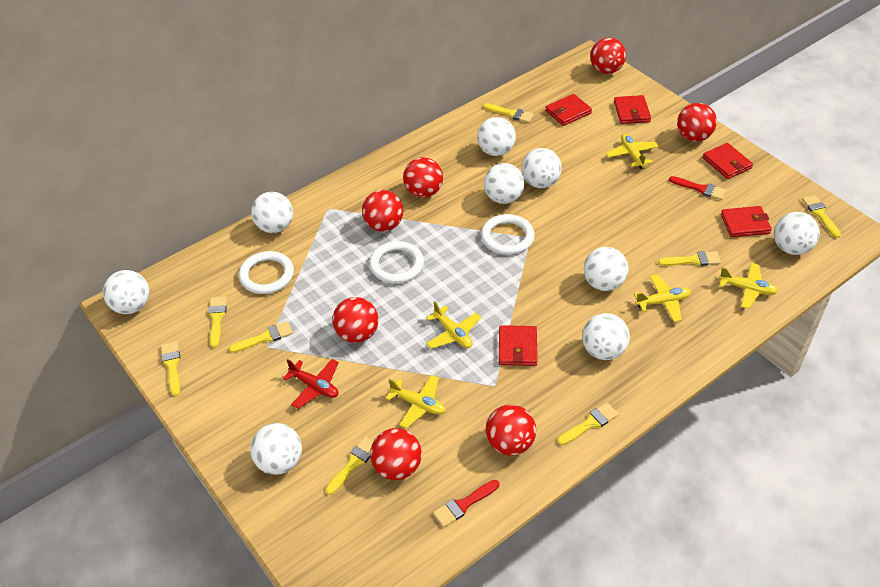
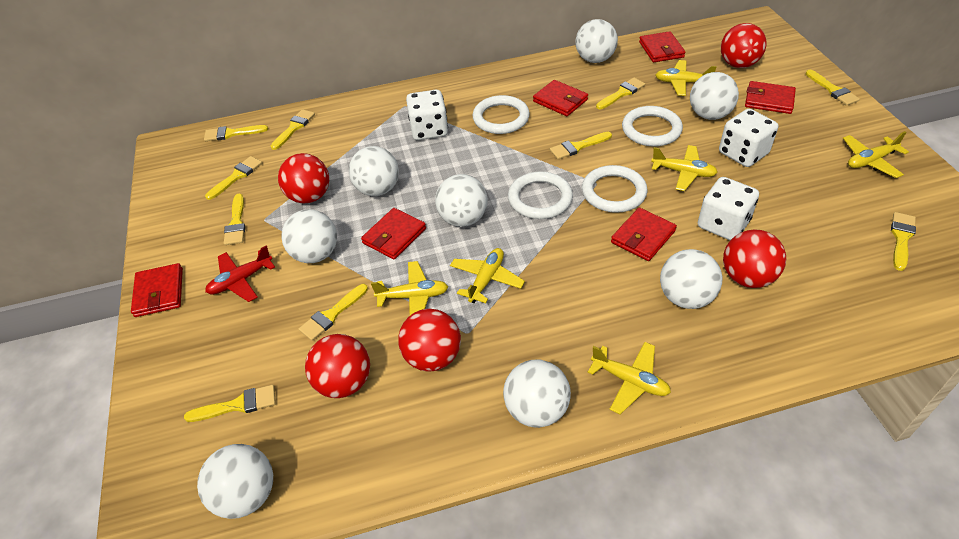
red ball: [333,297,378,343] [362,190,403,232] [370,428,422,480] [403,157,443,198] [485,405,536,456] [590,37,626,74] [677,103,717,142] = 7 -> [278,153,329,204] [305,334,370,398] [398,309,461,372] [721,23,766,68] [723,229,786,288] = 5
red brush: [433,480,499,527] [669,176,727,200] = 2 -> none = 0
red wallet: [499,325,538,366] [545,94,592,126] [614,95,651,124] [703,143,753,179] [721,206,772,237] = 5 -> [131,263,183,317] [361,208,426,259] [533,80,588,116] [611,208,677,261] [639,31,686,62] [745,81,796,114] = 6
white ball: [103,270,149,314] [250,423,302,475] [251,192,293,233] [477,117,516,156] [484,163,524,204] [522,148,562,188] [582,313,630,360] [584,247,629,291] [774,212,820,255] = 9 -> [197,444,273,519] [281,209,337,263] [349,146,399,196] [435,174,488,227] [503,360,571,428] [576,19,618,63] [660,249,722,309] [690,72,739,120] = 8
white dice: none = 0 -> [406,90,448,140] [698,177,759,240] [719,109,778,167] = 3
white ring: [239,251,294,294] [369,241,424,284] [481,214,535,255] = 3 -> [473,95,530,134] [508,171,573,219] [582,165,647,213] [622,106,683,147] = 4
yellow brush: [161,341,180,396] [208,296,227,348] [229,321,293,353] [326,437,374,495] [483,103,534,123] [557,402,619,445] [658,251,721,266] [802,195,841,238] = 8 -> [184,385,276,422] [204,125,268,141] [205,156,262,200] [224,194,246,245] [271,109,315,150] [299,284,368,341] [550,132,612,160] [596,77,645,109] [806,70,860,106] [891,212,916,271] = 10
yellow plane: [386,375,446,428] [426,301,481,349] [606,133,659,169] [634,274,691,322] [719,263,778,309] = 5 -> [371,261,448,315] [450,248,525,303] [588,342,671,414] [651,145,718,191] [656,60,717,96] [843,131,909,178] = 6

